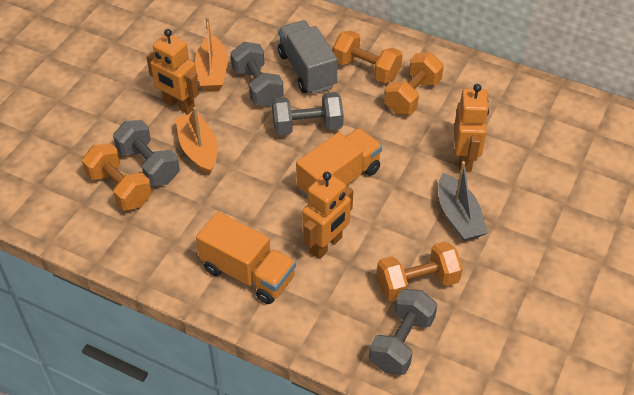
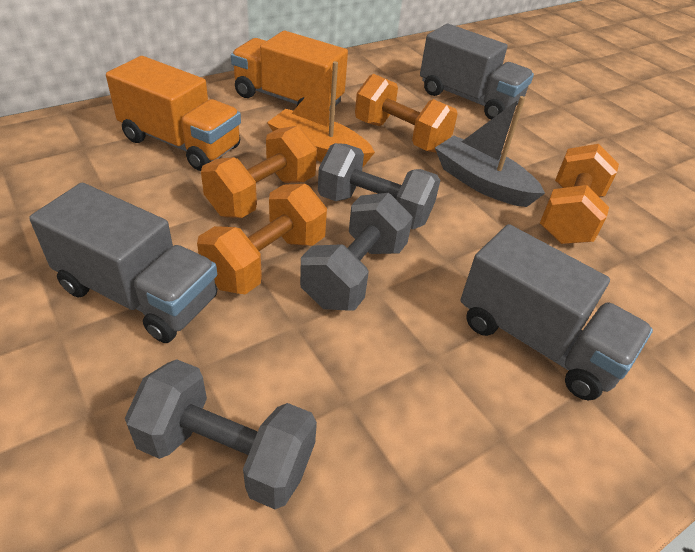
grey dumbbell: [113,120,180,186] [230,42,284,106] [272,92,344,135] [369,289,437,375] = 4 -> [125,359,317,509] [300,193,413,310] [318,143,440,229] = 3
grey truck: [278,20,338,94] = 1 -> [29,183,217,343] [420,24,534,120] [460,224,653,401] = 3
orange boat: [175,107,217,175] [195,17,228,91] = 2 -> [267,61,375,168] = 1
orange robot: [146,29,199,114] [302,172,353,259] [454,84,489,172] = 3 -> none = 0

